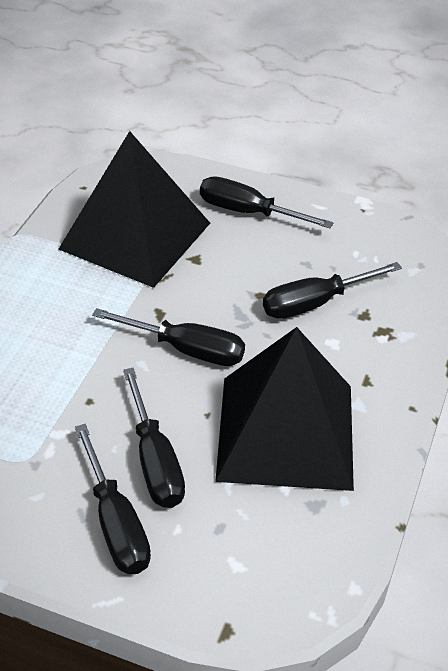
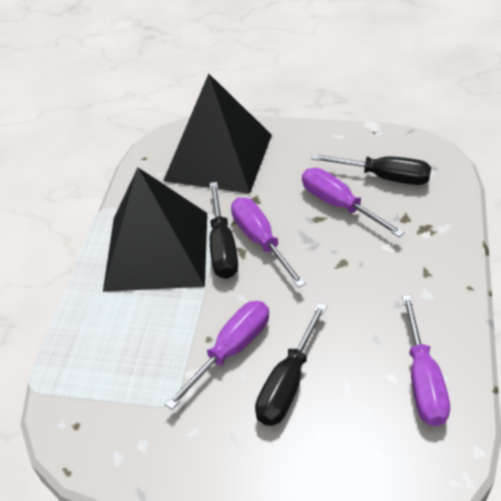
black screwdriver: [75,424,151,574] [92,308,245,366] [123,368,185,508] [200,176,334,228] [263,262,402,319] = 5 -> [209,182,238,279] [255,303,327,426] [311,154,431,185] = 3
purple screwdriver: none = 0 -> [165,301,269,410] [231,198,306,288] [302,168,405,237] [402,295,450,426] = 4

